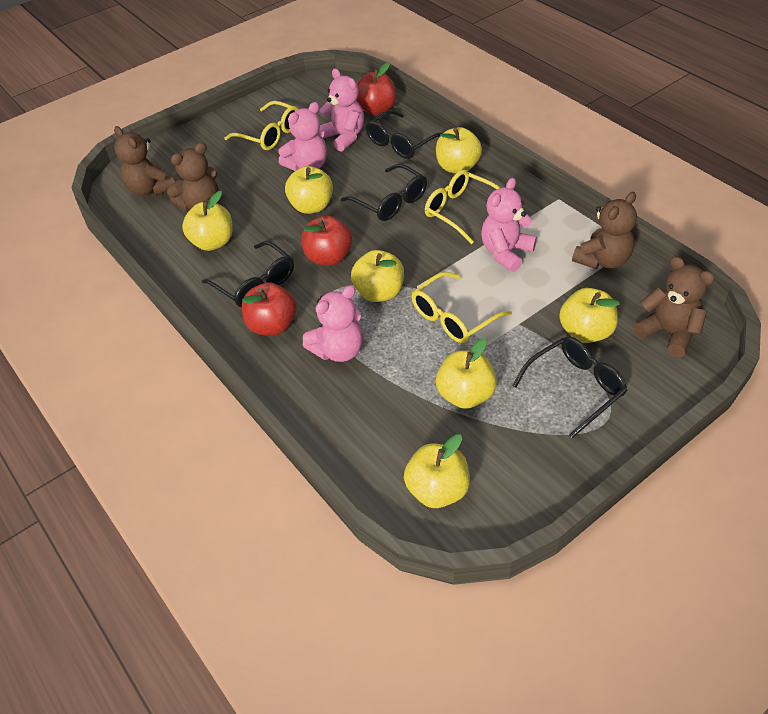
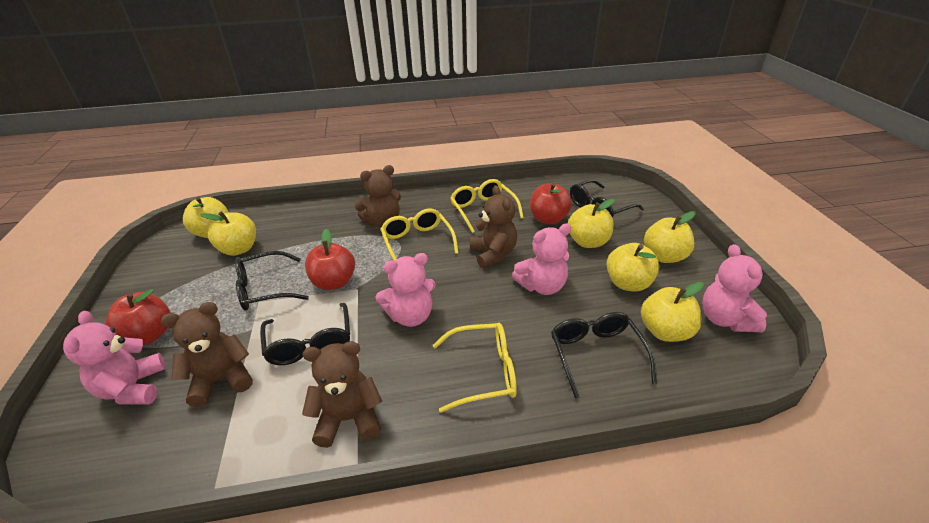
yellow apple: [182,191,233,251] [285,166,333,214] [351,250,404,302] [404,434,470,508] [436,127,482,174] [436,338,497,409] [559,288,620,343] = 7 -> [183,197,229,238] [200,211,256,256] [568,199,615,248] [607,243,660,292] [641,282,704,342] [644,211,696,263] = 6

